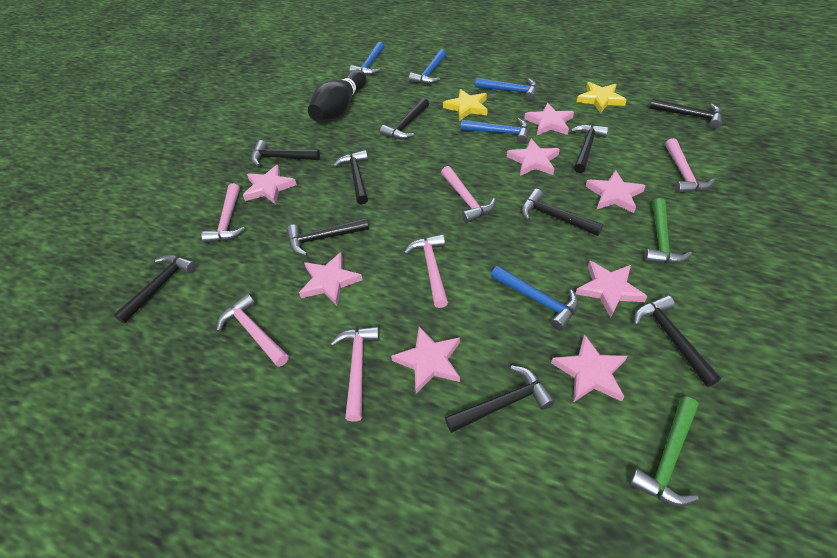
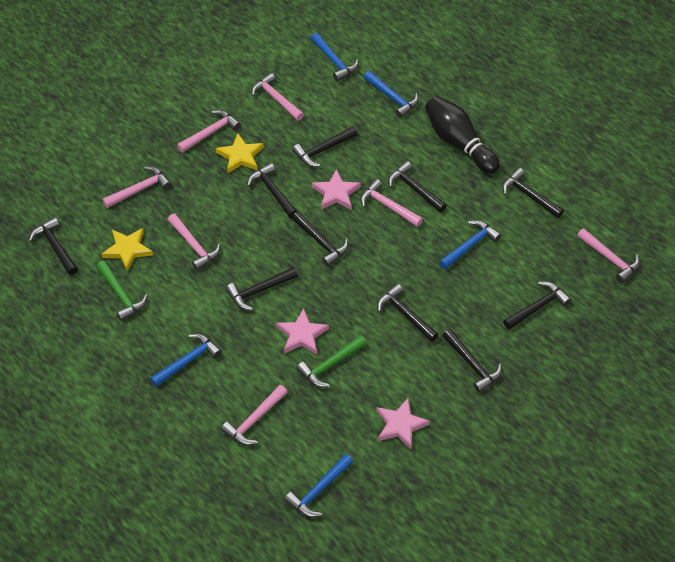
pink hammer: [201,183,245,243] [216,294,289,367] [330,326,380,422] [404,234,448,308] [441,166,496,223] [665,138,715,193] = 6 -> [102,167,171,208] [168,214,220,270] [177,110,241,153] [221,385,288,445] [251,73,304,121] [360,179,423,227] [577,228,640,283] = 7
pink star: [243,165,297,205] [299,252,362,306] [391,326,460,394] [507,139,560,176] [524,103,574,135] [551,334,627,403] [575,260,648,318] [586,170,646,213] = 8 -> [276,308,329,355] [312,169,361,210] [377,398,430,449] = 3

